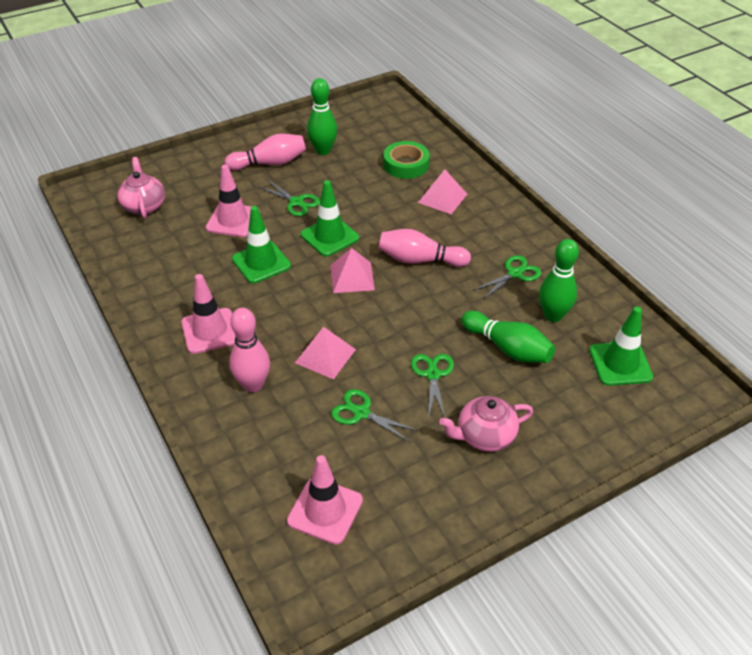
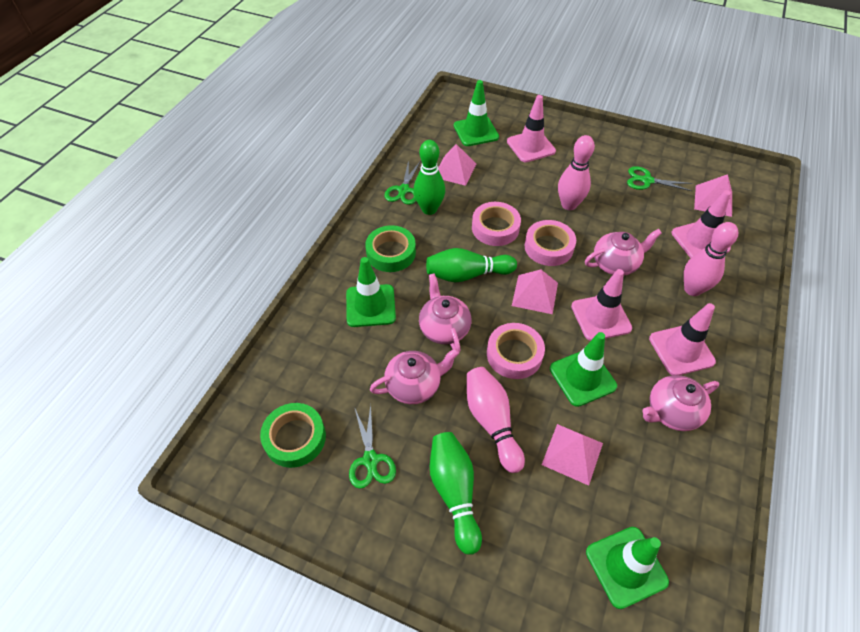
green scissors: [258,180,320,216] [331,389,418,442] [411,354,454,419] [474,255,541,299] = 4 -> [349,405,396,489] [384,160,420,205] [627,166,693,192] = 3
green tape: [384,141,430,179] = 1 -> [260,403,326,468] [365,225,416,272] = 2
green traffic cone: [232,206,291,283] [301,180,359,256] [589,307,653,386] = 3 -> [346,257,396,327] [454,80,499,146] [550,332,617,407] [586,527,669,609] = 4
pink pyramid: [295,327,356,379] [331,248,375,293] [418,170,467,214] = 3 -> [438,144,476,186] [512,270,558,314] [542,424,603,486] [694,174,732,217] = 4
pink tape: none = 0 -> [472,202,521,246] [487,323,545,379] [524,220,576,266] = 3
pink teapot: [117,157,165,219] [439,396,533,452] = 2 -> [370,348,459,404] [419,273,471,353] [585,229,662,276] [643,375,719,431] = 4
pink traffic cone: [181,274,235,354] [206,164,260,237] [287,455,363,545] = 3 -> [507,95,556,162] [571,269,632,341] [649,303,716,375] [672,190,731,258] = 4

